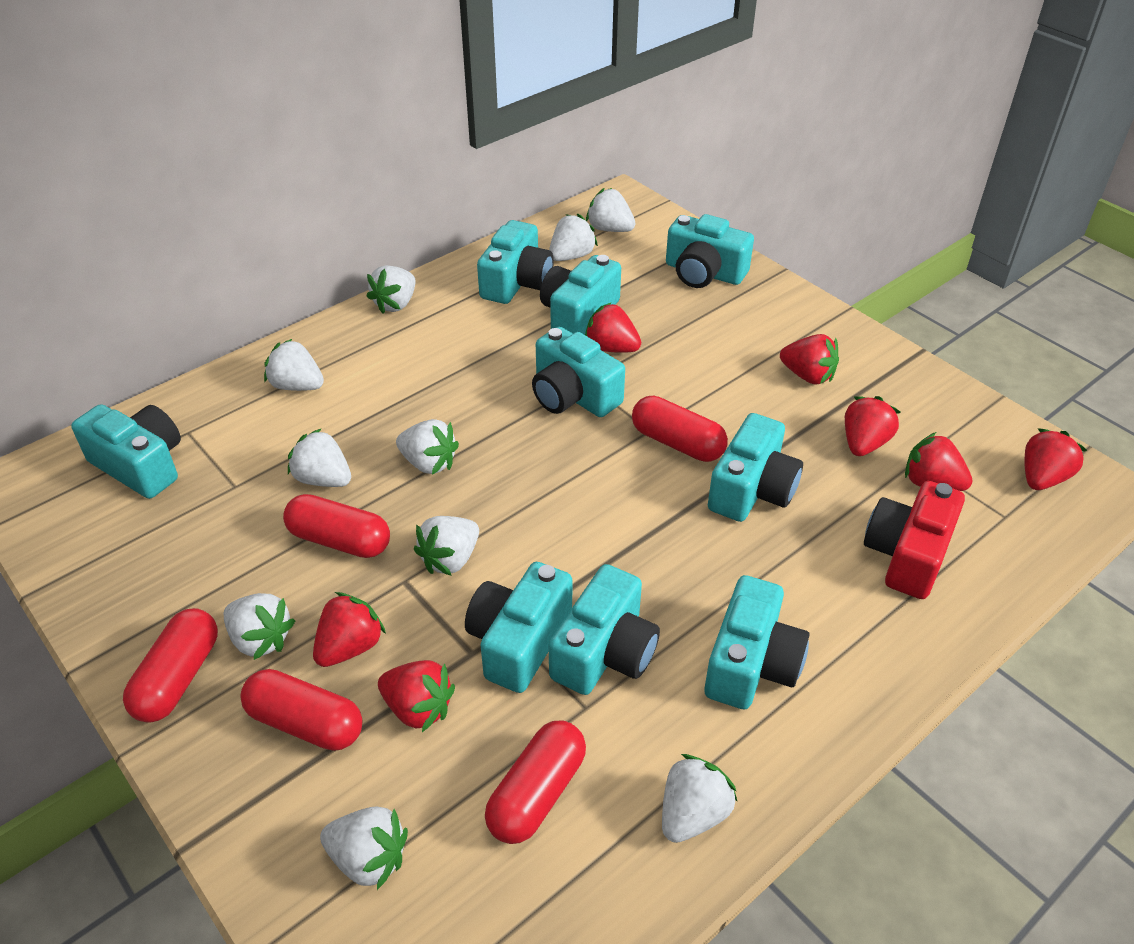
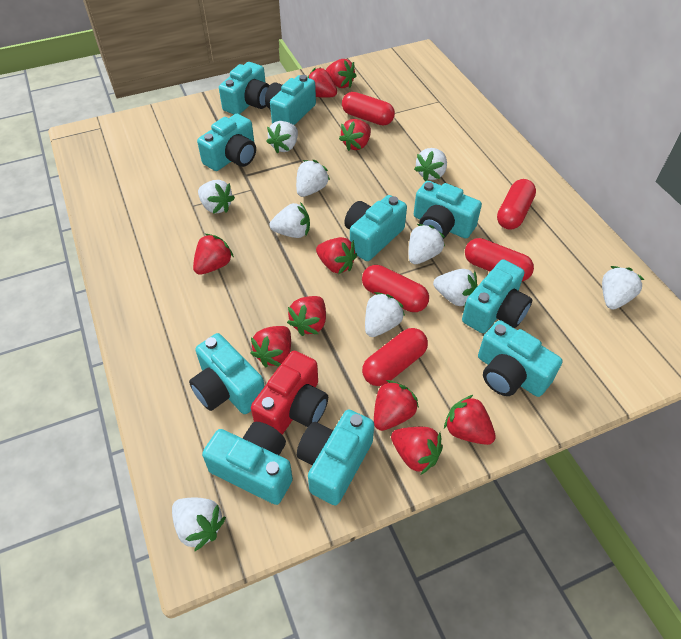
red strawberry: [313,592,386,667] [378,660,455,732] [585,302,641,353] [780,334,839,385] [845,396,901,456] [905,432,973,491] [1024,428,1087,490] = 7 -> [193,234,234,275] [251,326,291,367] [287,296,326,336] [307,68,337,98] [316,237,357,274] [326,59,357,88] [339,119,371,151] [374,380,419,431] [391,427,443,475] [444,395,496,445] = 10
turquoise camera: [71,404,181,499] [465,562,572,693] [477,220,554,304] [532,327,625,417] [540,255,621,335] [548,564,660,695] [666,214,754,288] [704,575,810,709] [708,413,803,522] = 9 -> [189,333,265,414] [197,114,256,171] [202,422,293,505] [219,62,270,114] [265,75,316,125] [297,409,374,505] [344,195,407,261] [414,181,482,239] [462,259,532,333] [478,320,563,397] = 10

